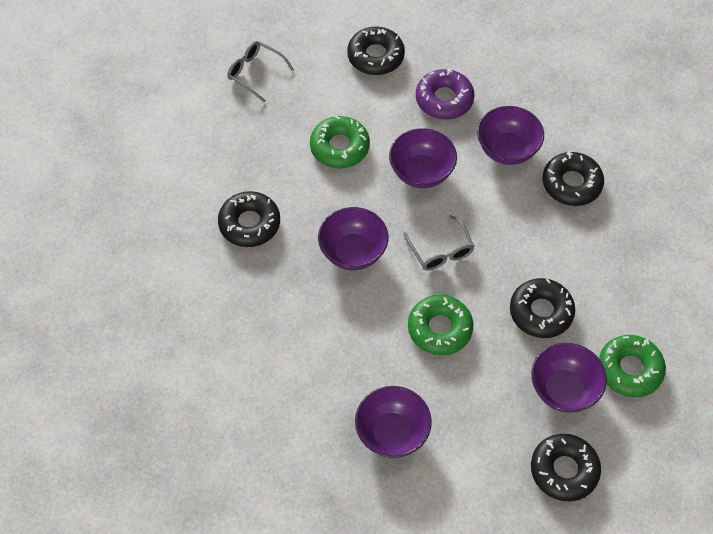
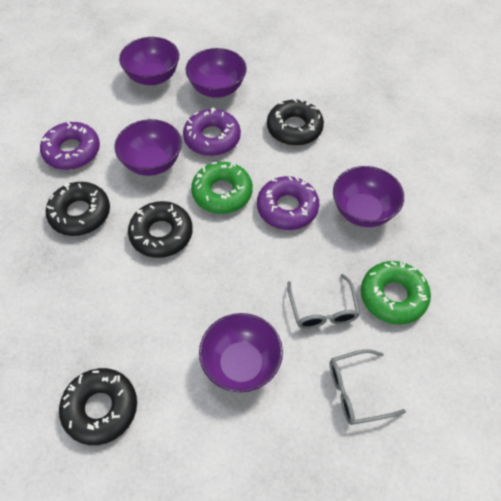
black donut: [218,191,280,247] [347,27,405,75] [510,278,575,338] [531,434,601,501] [542,151,604,206] = 5 -> [46,182,110,236] [59,368,137,445] [128,201,193,258] [267,99,324,146] = 4
green donut: [310,116,370,168] [408,295,473,355] [599,335,666,397] = 3 -> [191,162,253,214] [361,261,431,324] = 2
purple donut: [416,68,474,119] = 1 -> [40,122,100,170] [183,107,241,156] [257,176,319,230] = 3

